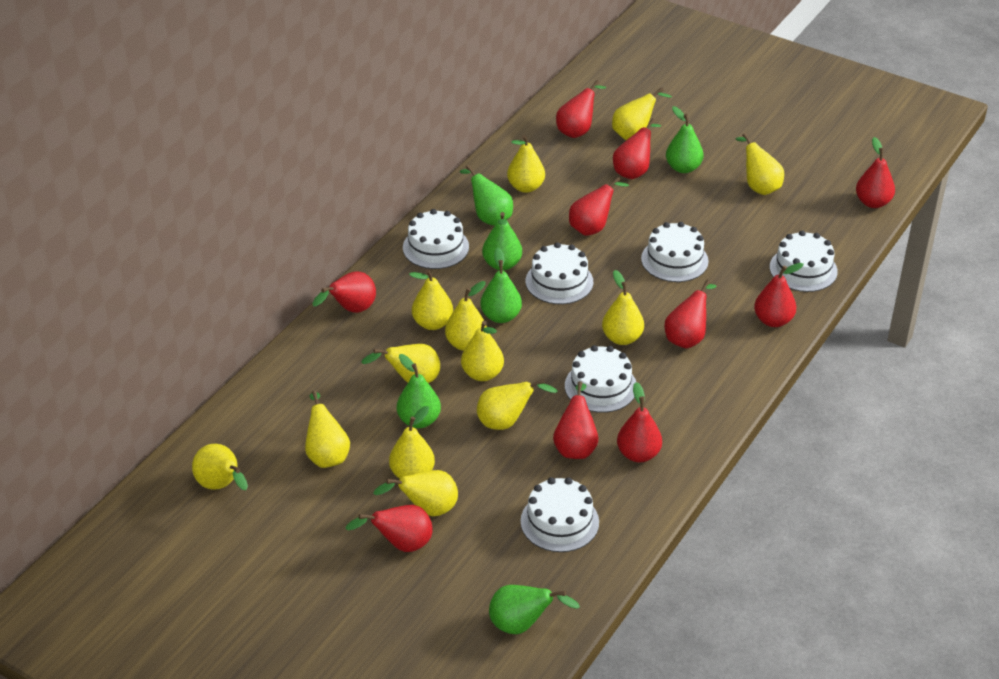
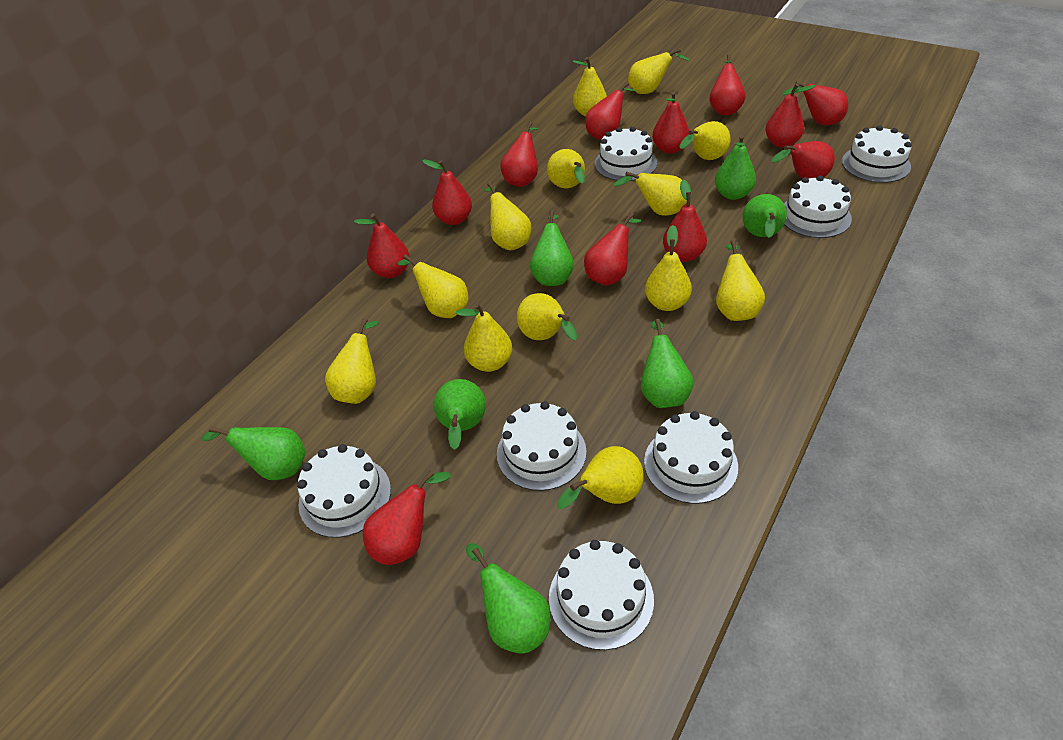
green pear: [397,354,441,428] [460,165,513,226] [480,248,522,323] [482,212,522,270] [489,585,580,634] [666,106,704,173] = 6 -> [201,426,305,480] [434,379,486,450] [466,543,551,654] [530,210,574,286] [641,319,694,408] [715,135,756,200] [743,194,787,238] = 7
red pear: [312,271,376,313] [345,505,433,552] [553,381,598,459] [556,80,606,138] [569,177,629,236] [613,118,661,179] [617,382,662,463] [664,280,717,349] [754,263,804,327] [856,137,895,208] = 10 -> [354,213,410,278] [363,471,450,565] [422,159,472,225] [500,121,538,187] [584,213,641,286] [585,82,636,140] [652,91,689,154] [663,180,707,262] [710,54,746,115] [765,83,816,148] [772,141,835,179] [782,81,848,125] = 12
white cake: [403,209,469,269] [521,477,599,552] [526,242,593,304] [565,345,636,413] [641,222,709,282] [770,230,838,292] = 6 -> [297,444,391,538] [497,401,587,491] [549,540,654,650] [595,127,657,181] [644,411,738,504] [784,175,852,238] [842,125,912,183] = 7

